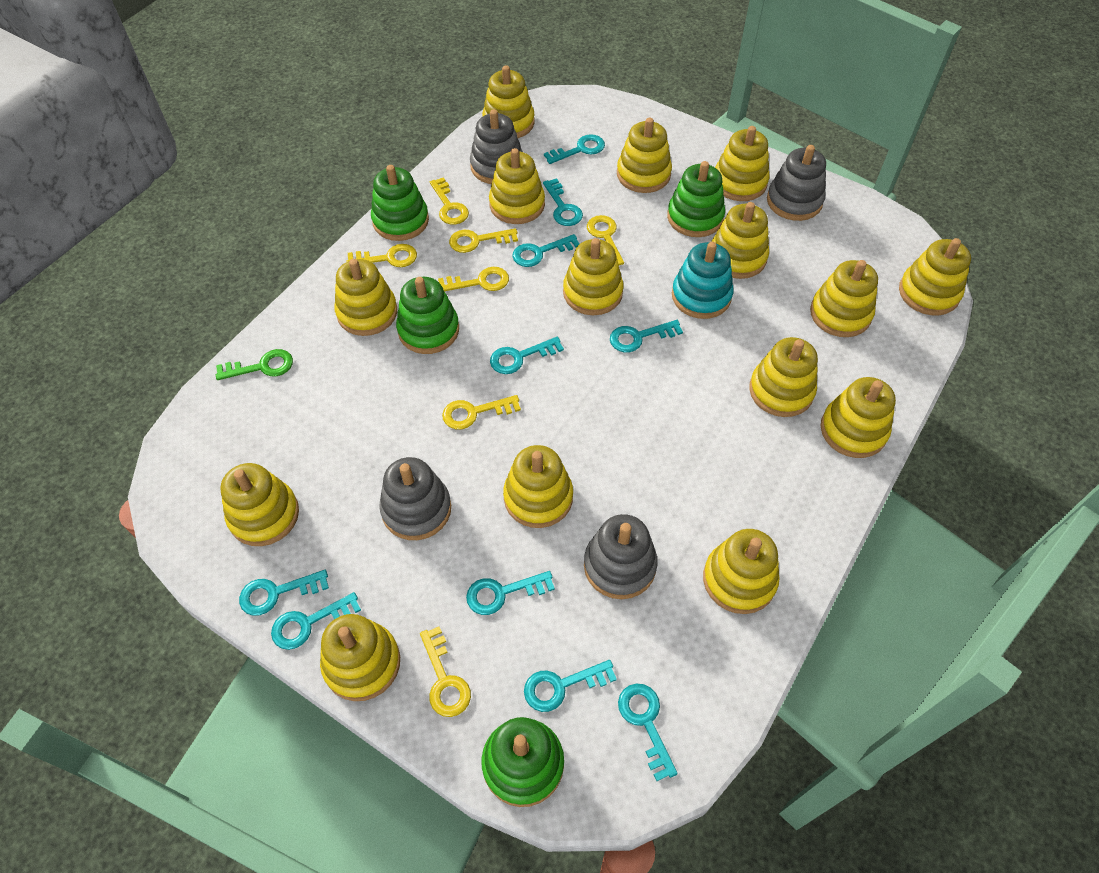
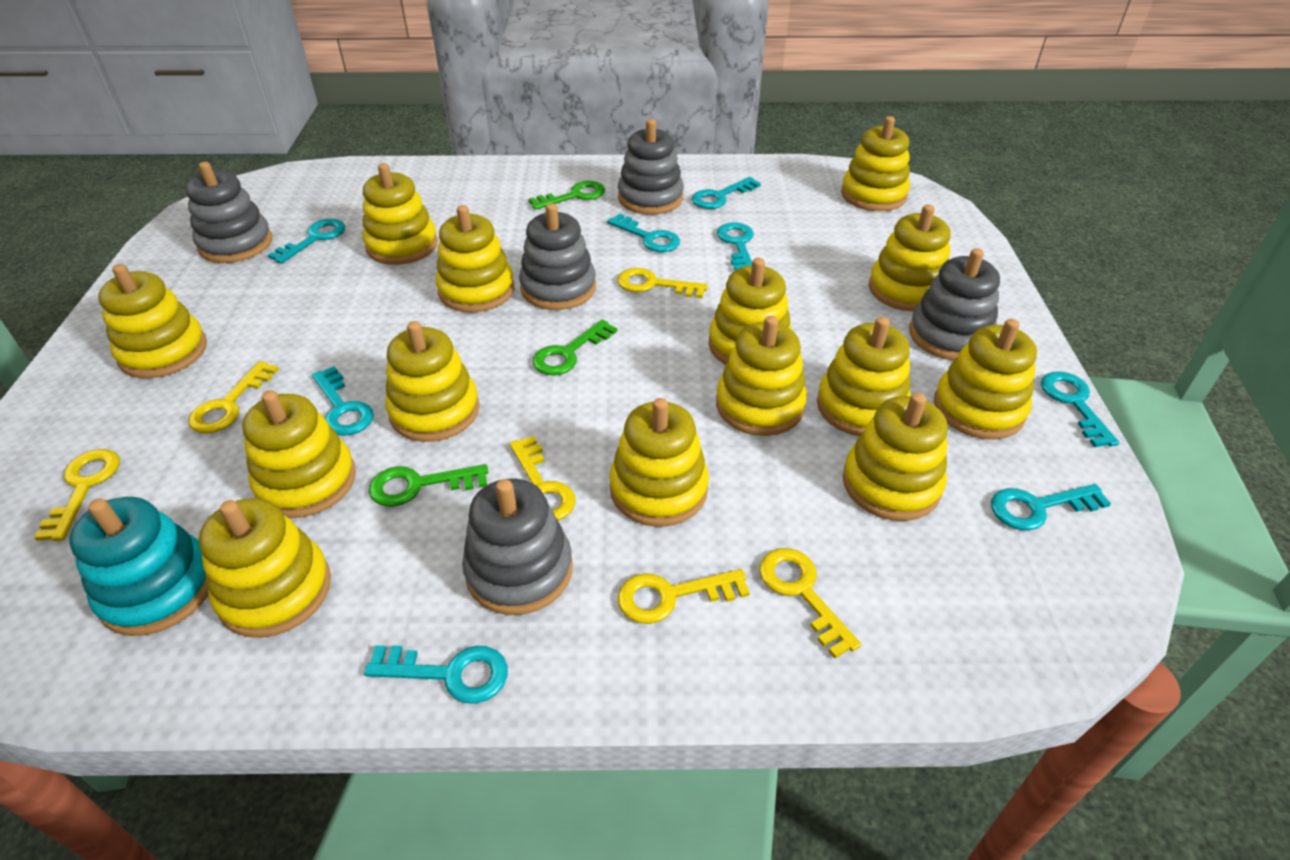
green key: [216,349,293,380] = 1 -> [369,464,488,507] [529,181,605,210] [532,319,617,375] = 3
green stacking toy: [371,165,429,241] [396,277,459,354] [481,717,564,807] [667,161,725,237] = 4 -> none = 0
grey stacking toy: [379,457,451,540] [470,109,523,184] [584,514,658,599] [767,145,826,221] = 4 -> [186,162,272,263] [462,478,573,615] [519,203,596,310] [618,119,684,215] [909,248,1000,360] = 5
turquoise key: [239,570,329,616] [271,592,361,650] [466,571,555,615] [490,336,564,374] [512,234,580,267] [524,660,617,712] [543,178,583,226] [544,134,605,164] [610,320,683,353] [618,683,678,781] = 10 -> [268,219,345,264] [312,366,374,436] [364,645,508,704] [607,214,680,252] [692,177,761,209] [717,222,754,270] [991,484,1111,531] [1041,371,1120,447] = 8
yellow key: [347,244,417,267] [420,626,471,717] [430,177,469,225] [438,267,509,291] [442,395,521,429] [449,228,518,253] [587,215,624,265] = 7 -> [34,449,120,541] [188,361,279,433] [510,436,576,521] [617,268,708,298] [618,569,750,624] [759,548,861,659] = 6
yellow stacking toy: [220,463,299,546] [320,614,400,701] [335,259,397,336] [482,65,535,138] [489,148,545,224] [503,445,573,528] [563,238,623,315] [617,118,672,193] [703,529,780,614] [711,202,769,279] [715,126,769,201] [749,337,818,417] [810,260,878,337] [821,377,896,458] [899,238,971,315] = 15 -> [98,264,207,378] [199,498,331,638] [242,390,356,518] [363,163,438,265] [385,321,479,442] [436,205,514,313] [609,398,709,527] [709,258,792,365] [716,316,807,436] [817,317,910,436] [841,116,910,211] [843,393,948,521] [869,205,951,312] [934,319,1037,439] = 14

